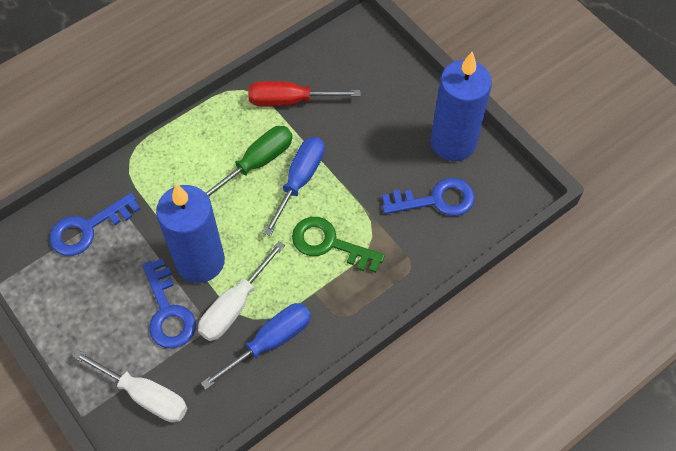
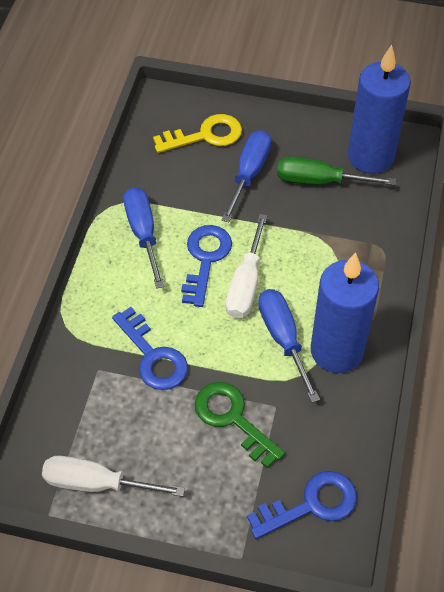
blue screwdriver: [201,303,311,390] [263,137,324,236] = 2 -> [123,187,165,289] [221,130,271,222] [258,289,320,403] = 3
red screwdriver: [248,81,360,107] = 1 -> none = 0
yellow key: none = 0 -> [153,114,242,153] = 1

